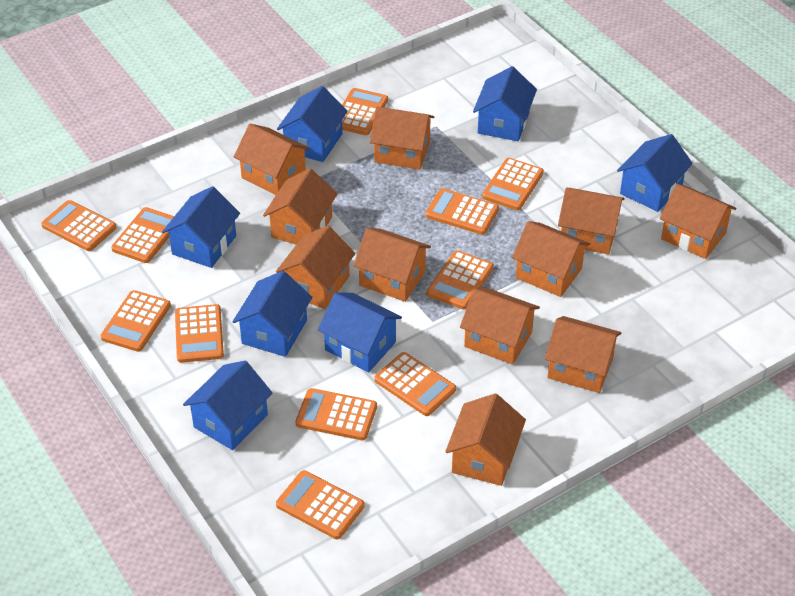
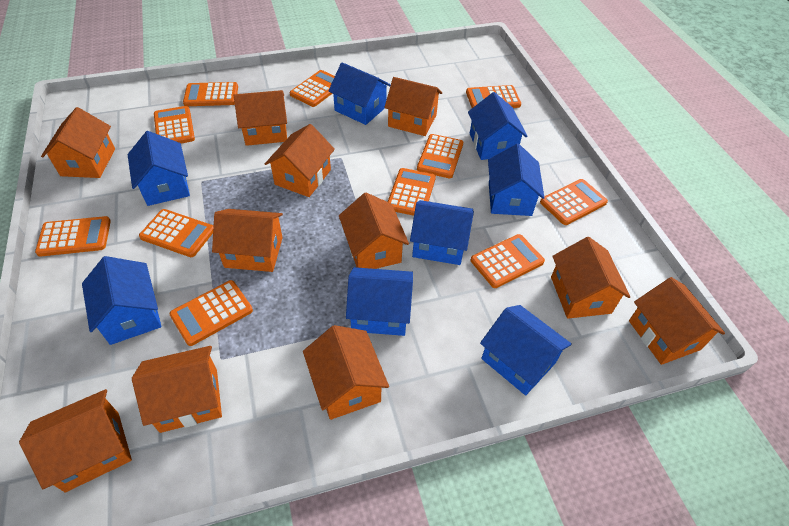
blue house: [162,186,240,268] [183,361,273,450] [232,271,312,357] [277,86,348,162] [318,292,402,372] [473,66,537,141] [617,134,693,212] = 7 -> [82,256,161,345] [128,131,190,206] [328,62,391,125] [346,267,413,336] [410,200,474,265] [468,92,528,160] [480,305,572,395] [488,144,545,216] = 8

